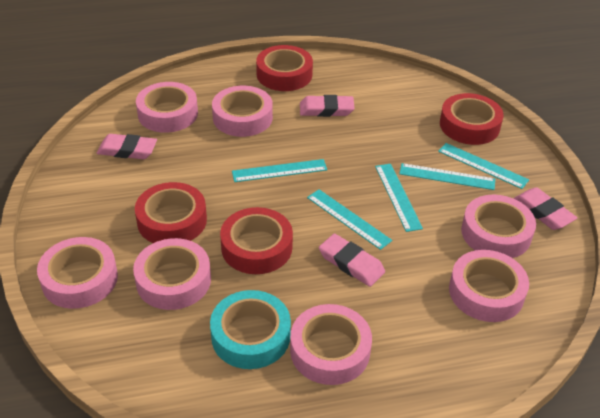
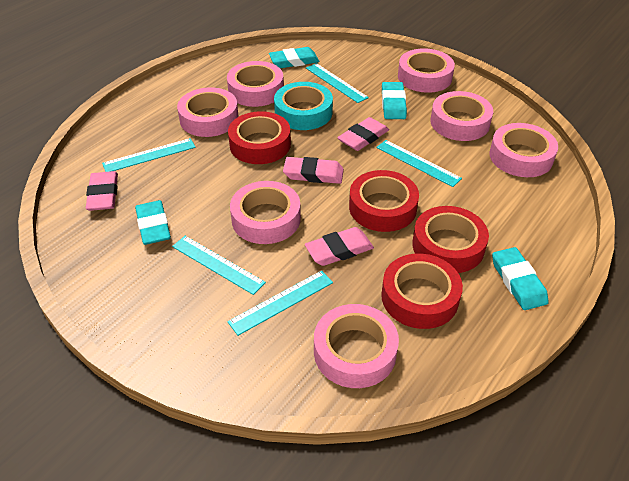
turquoise eraser: none = 0 -> [135,200,171,245] [269,47,320,68] [382,82,407,119] [492,247,549,310] = 4

